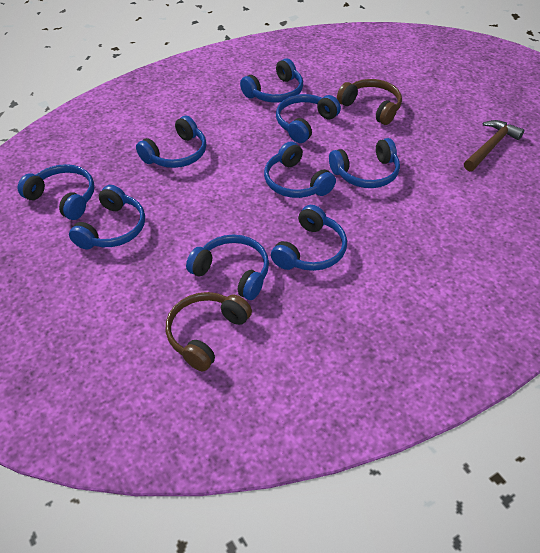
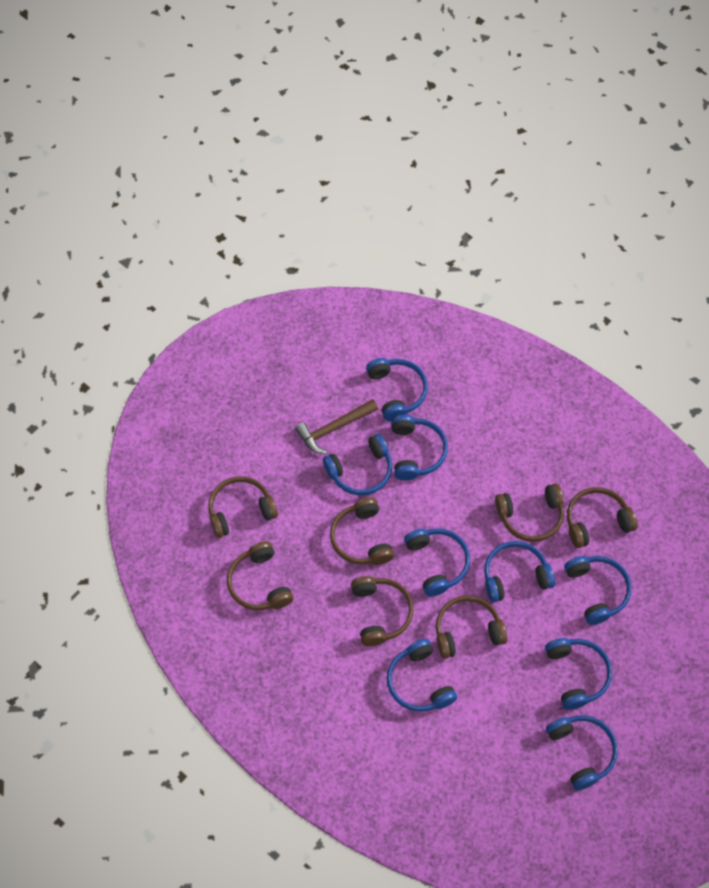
brown headphones: [166,292,252,371] [337,79,402,125] = 2 -> [208,476,278,538] [227,541,293,610] [330,497,394,565] [351,576,414,646] [436,596,507,659] [495,484,564,542] [567,487,638,548] = 7

